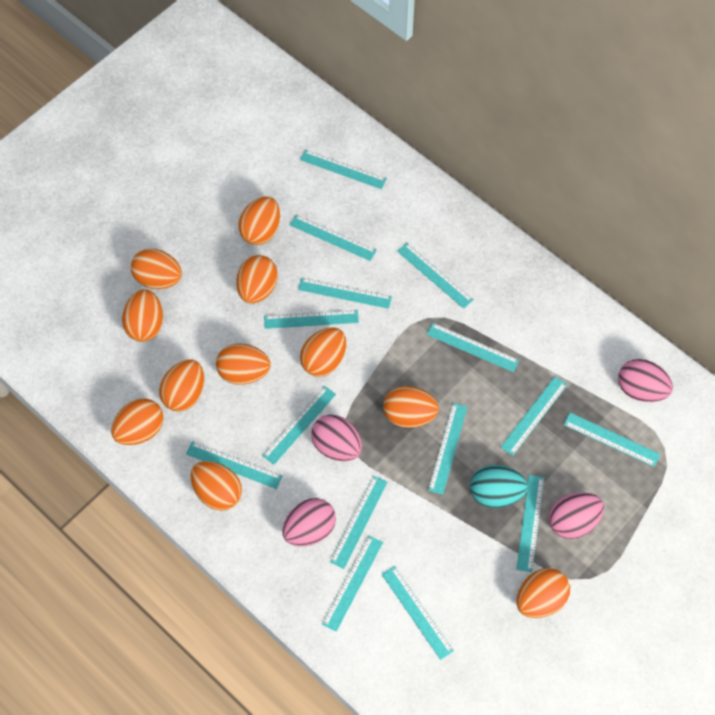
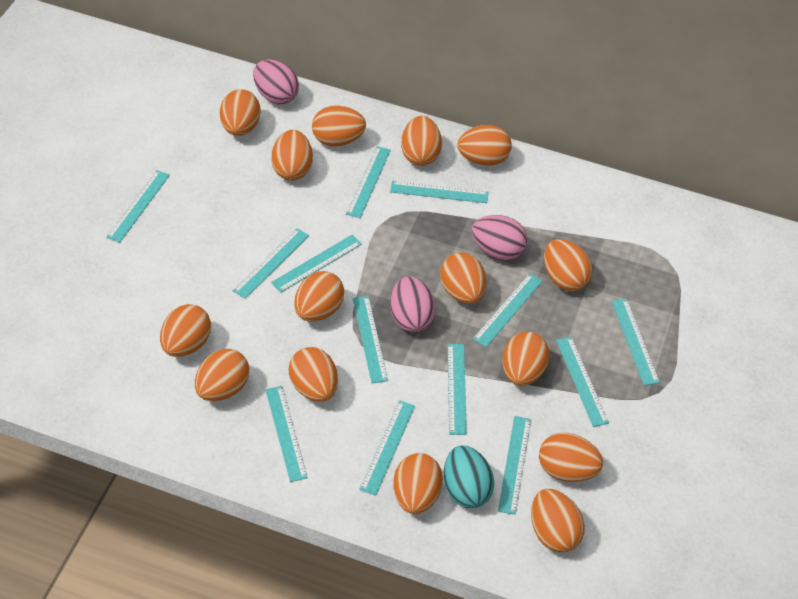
orange egg: [111,398,164,445] [122,289,163,342] [131,249,182,289] [159,360,204,411] [190,461,242,511] [216,344,271,385] [236,255,278,304] [238,197,280,245] [300,327,346,377] [383,386,439,428] [516,568,570,618] = 11 -> [160,304,211,357] [195,349,249,401] [220,89,261,136] [271,130,313,181] [289,347,338,402] [294,271,344,322] [312,105,366,146] [393,453,443,514] [401,116,442,166] [440,252,486,304] [458,125,512,166] [502,332,549,386] [531,489,585,552] [539,433,603,482] [544,239,593,291] = 15
pink egg: [282,498,336,546] [311,415,362,461] [549,492,604,539] [618,359,673,402] = 4 -> [253,59,299,105] [390,277,436,332] [471,215,528,260] = 3
turquoise ruler: [186,441,283,489] [262,386,336,465] [264,310,359,329] [290,214,377,261] [298,278,392,309] [300,149,387,189] [322,535,383,632] [330,476,388,569] [382,566,454,660] [397,243,474,309] [427,323,519,372] [428,403,467,495] [501,377,567,456] [516,475,544,572] [564,413,660,467] = 15 -> [106,170,170,243] [233,228,309,299] [266,386,308,482] [271,234,362,293] [346,146,391,218] [353,296,388,383] [359,400,415,496] [390,181,489,203] [447,344,467,435] [473,273,542,347] [498,416,531,515] [556,337,609,427] [611,299,660,385] = 13

